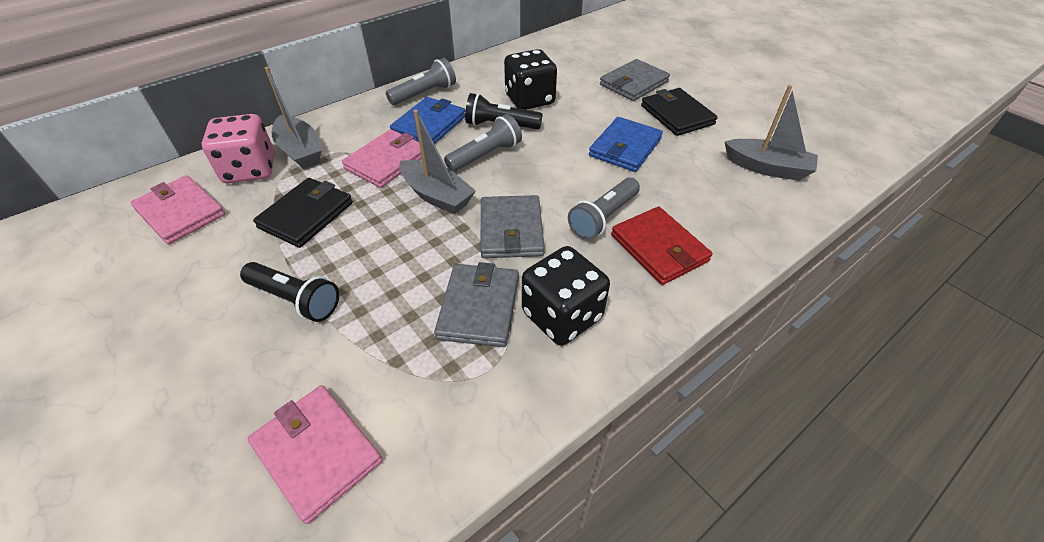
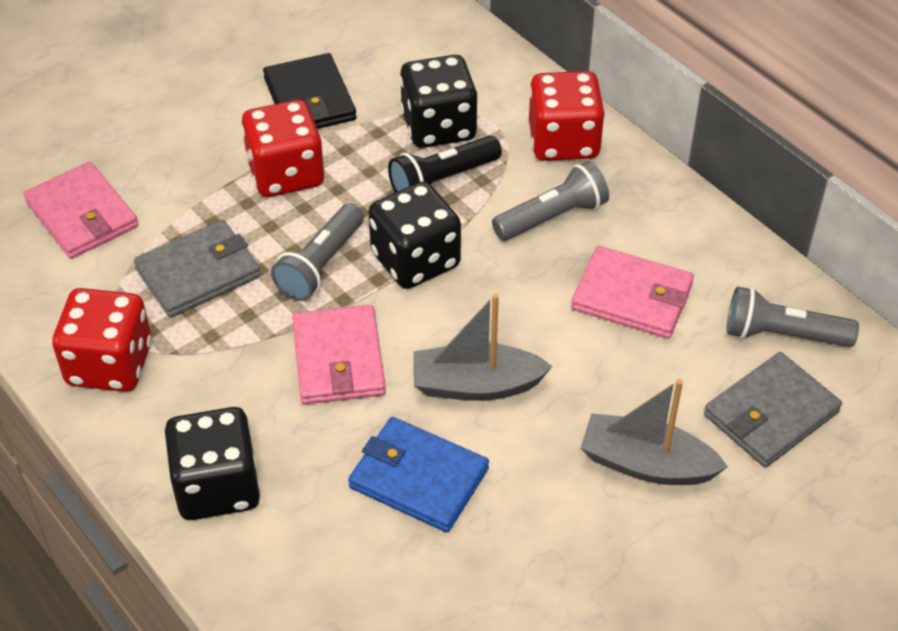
black dice: [504,49,557,110] [522,246,610,346] = 2 -> [165,407,260,520] [368,181,461,289] [400,55,477,148] = 3
black flashlight: [240,262,339,322] [465,93,543,129] = 2 -> [388,136,502,192] = 1
black wallet: [253,178,353,248] [641,88,718,136] = 2 -> [263,53,357,129] = 1
blue wallet: [390,97,465,144] [589,117,663,172] = 2 -> [348,417,489,532] = 1
grey boat: [265,67,322,169] [399,110,476,214] [725,85,818,181] = 3 -> [413,294,552,401] [580,379,728,485] = 2
grey wallet: [434,262,519,347] [481,195,545,258] [600,59,670,101] = 3 -> [134,220,261,318] [704,352,842,467] = 2
pink dice: [201,114,275,183] = 1 -> none = 0
red dice: none = 0 -> [52,288,152,392] [242,100,324,197] [529,71,605,161] = 3
red wallet: [611,206,713,285] = 1 -> none = 0

